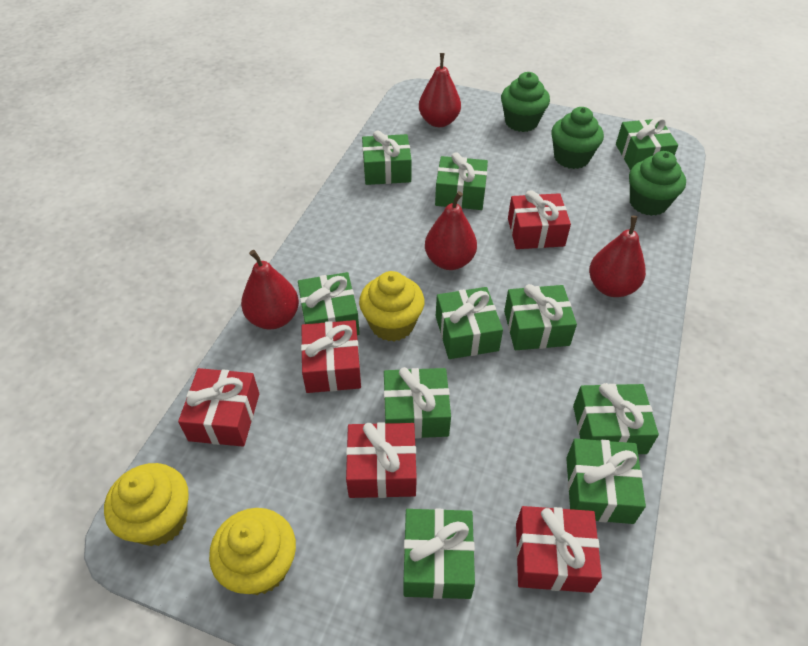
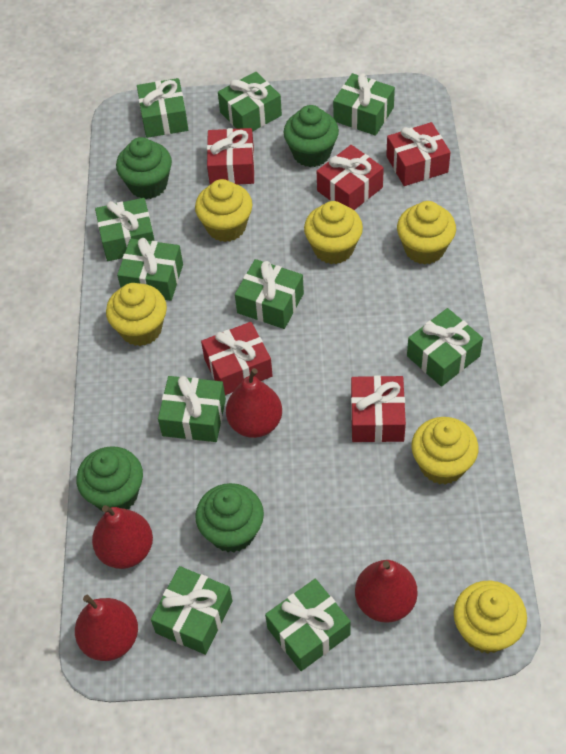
green cupcake: [501,72,550,132] [551,107,604,169] [629,151,686,216] = 3 -> [76,446,143,512] [116,137,172,199] [195,483,264,552] [283,105,339,167] = 4
yellow cupcake: [104,463,189,546] [209,508,296,595] [359,271,424,341] = 3 -> [106,283,167,346] [195,179,252,242] [304,201,363,264] [397,201,456,265] [411,417,479,485] [454,581,527,654] = 6

